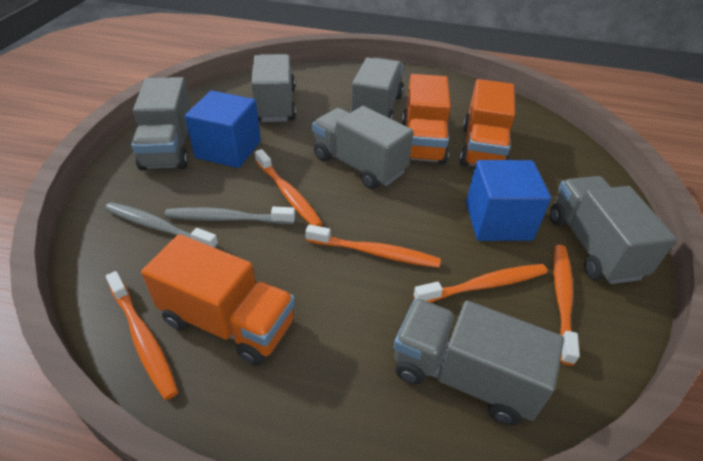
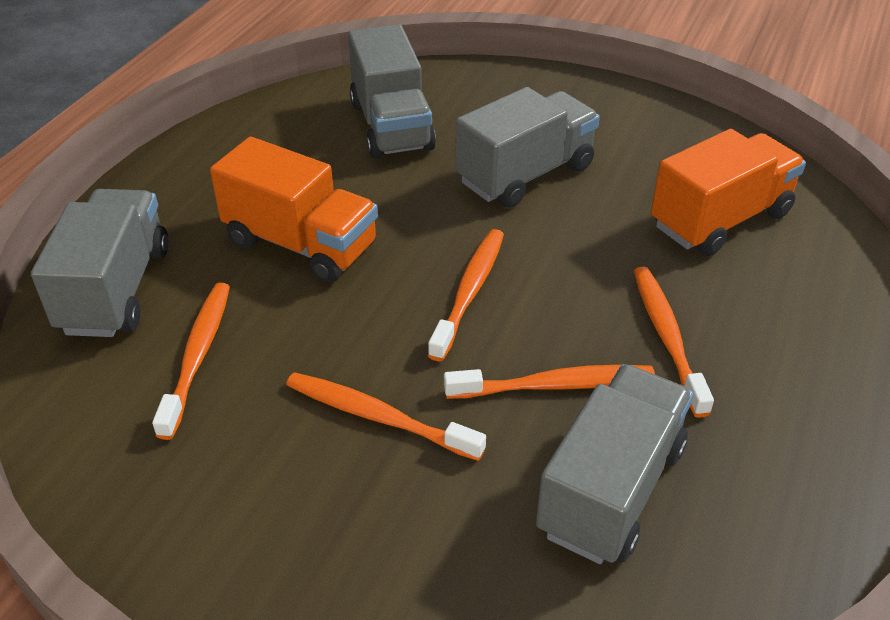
blue cube: [185,91,261,168] [466,160,551,241] = 2 -> none = 0
grey toothbrush: [105,202,218,248] [164,207,295,224] = 2 -> none = 0
grey truck: [131,77,191,171] [251,54,296,122] [312,106,414,189] [350,58,404,120] [393,299,564,426] [550,176,677,284] = 6 -> [31,189,169,337] [348,24,436,159] [455,87,600,208] [536,364,693,564] = 4
orange truck: [141,234,295,366] [402,74,451,164] [460,79,515,167] = 3 -> [210,137,378,283] [651,129,806,256] = 2

